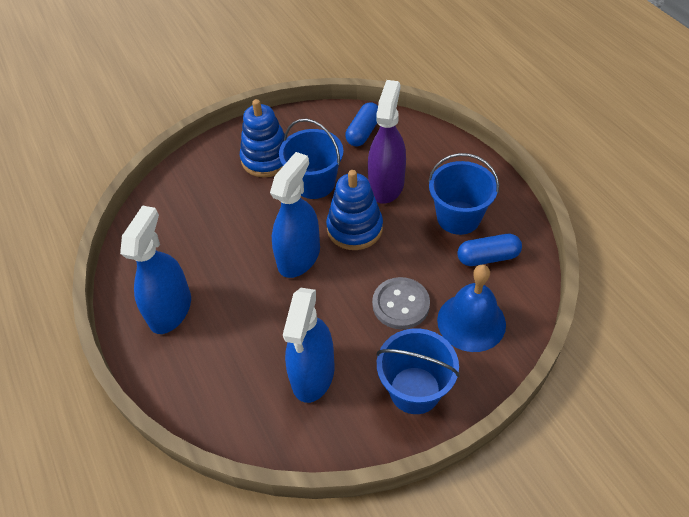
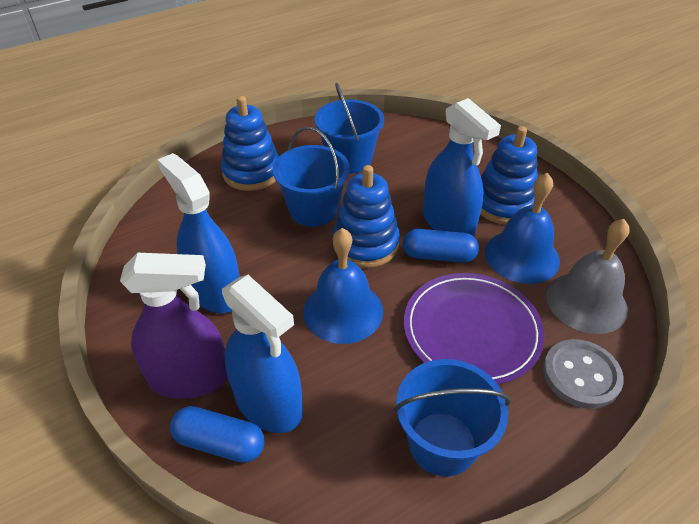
blue bell: [437,265,506,352] = 1 -> [303,228,383,344] [485,173,560,284] = 2
blue stacking toy: [240,99,285,177] [326,170,383,250] = 2 -> [221,96,279,191] [333,165,400,268] [480,126,538,225] = 3
grey bell: none = 0 -> [546,219,629,334] = 1
purple plate: none = 0 -> [404,273,545,384] = 1

